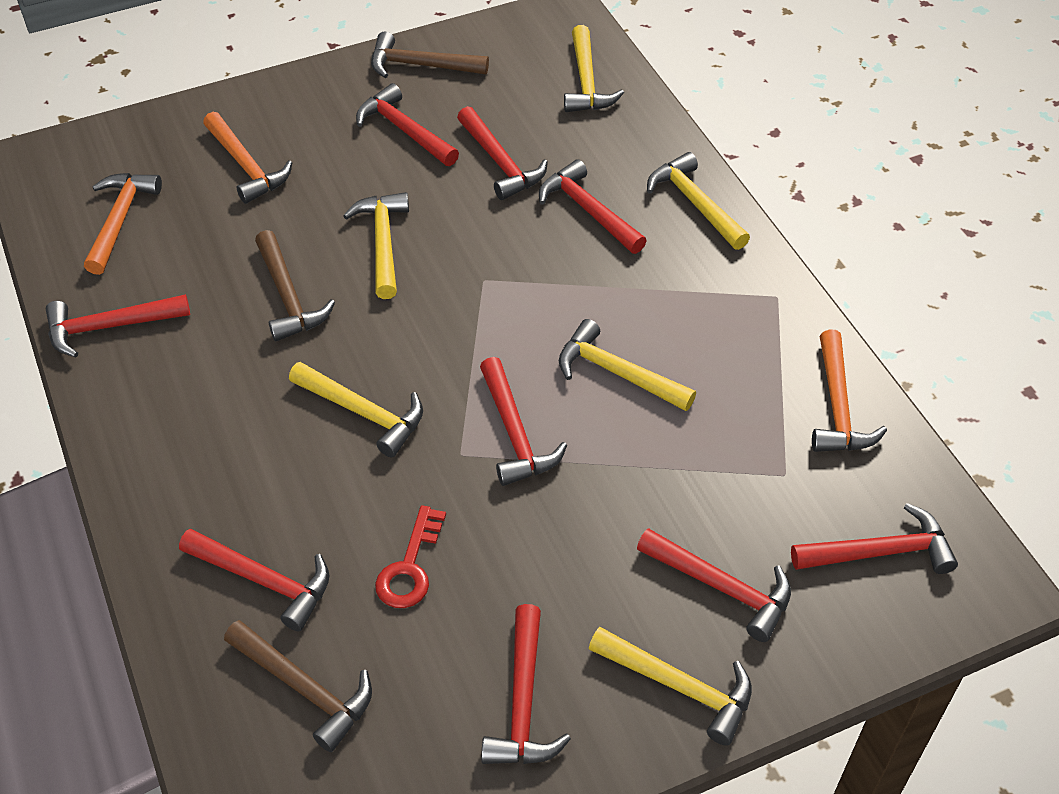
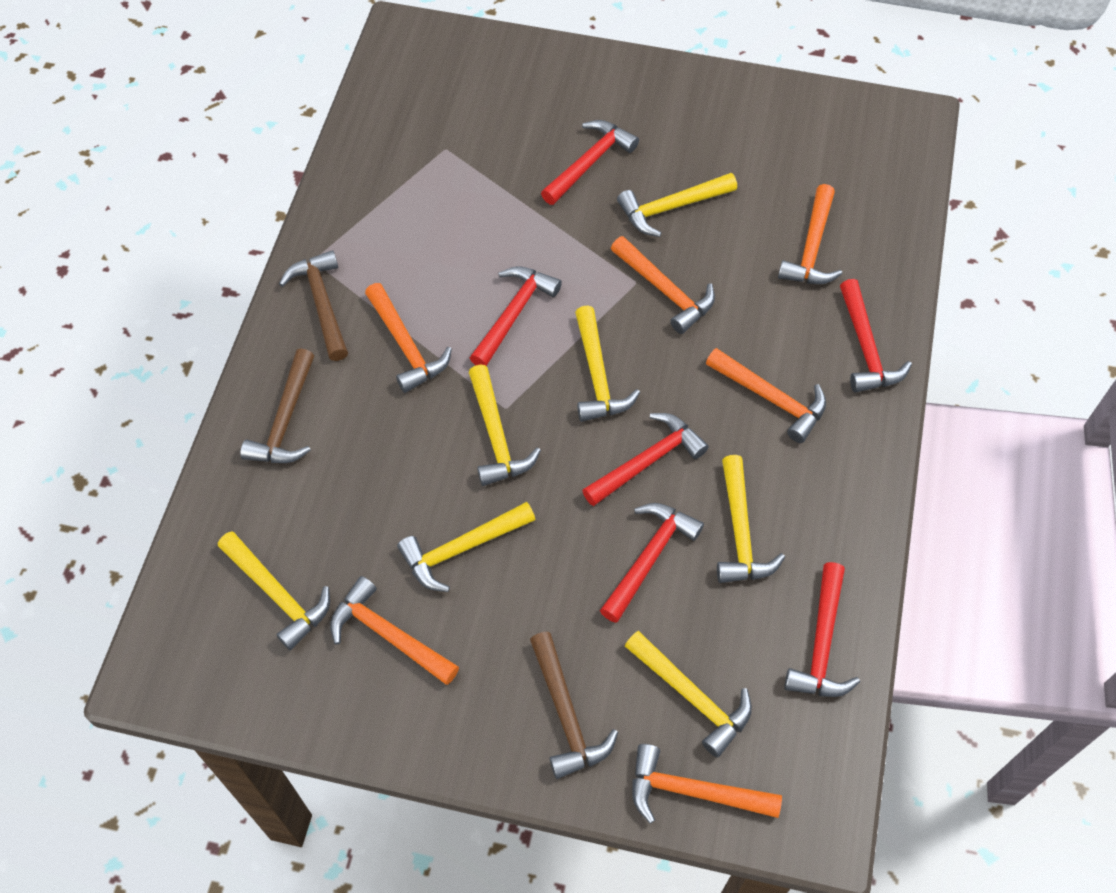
orange hammer: [84,173,162,275] [203,112,292,204] [812,330,887,452] = 3 -> [330,576,459,685] [365,283,452,393] [611,236,715,334] [632,744,782,823] [706,348,826,443] [778,184,843,284] = 6
red hammer: [46,294,190,357] [179,529,329,631] [356,83,459,166] [457,106,548,200] [480,357,567,486] [481,604,571,764] [539,159,647,254] [637,528,791,642] [791,503,958,574] = 9 -> [470,266,562,366] [541,120,639,205] [582,413,709,506] [600,503,704,623] [784,562,860,697] [840,279,912,393] = 6
red key: [375,505,446,608] = 1 -> none = 0
yellow hammer: [289,362,423,457] [343,192,409,299] [559,319,696,411] [564,25,624,112] [589,627,752,745] [647,152,750,250] = 6 -> [218,531,330,650] [397,502,535,592] [469,364,541,486] [575,305,640,422] [617,173,737,237] [625,631,752,757] [717,455,785,583] = 7

